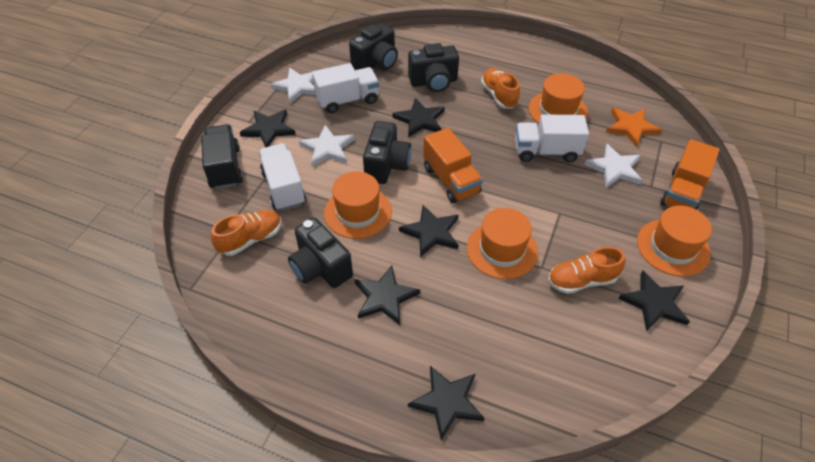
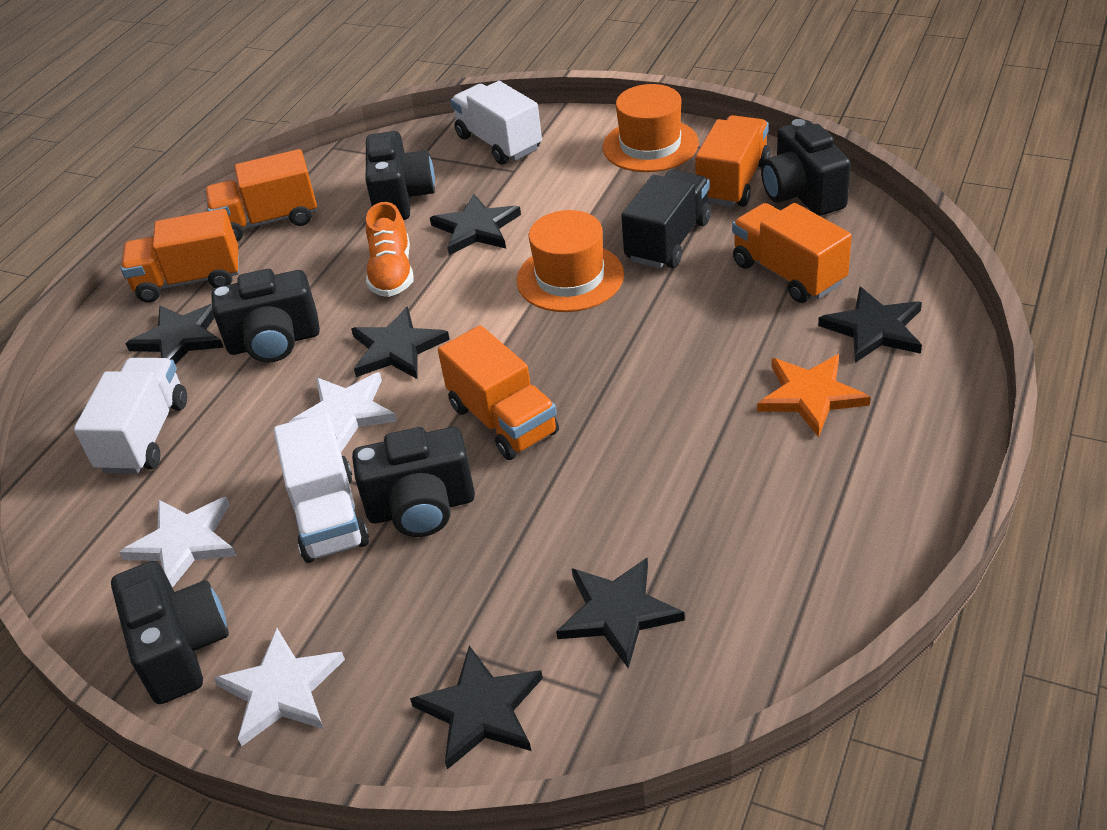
black camera: [288,218,353,288] [349,23,398,70] [363,121,411,184] [408,43,459,92] = 4 -> [111,561,229,704] [211,269,320,363] [352,427,475,537] [366,131,435,220] [761,119,851,216] = 5
orange hat: [324,171,392,239] [467,208,538,279] [529,73,588,123] [637,206,712,277] = 4 -> [517,210,624,312] [603,84,699,172] = 2
orange shoe: [211,210,282,256] [481,68,520,109] [548,247,626,294] = 3 -> [366,202,414,297] = 1
orange truck: [423,128,483,203] [660,139,720,210] = 2 -> [121,209,239,303] [204,149,317,241] [438,325,559,460] [695,115,770,207] [732,203,852,303] = 5

